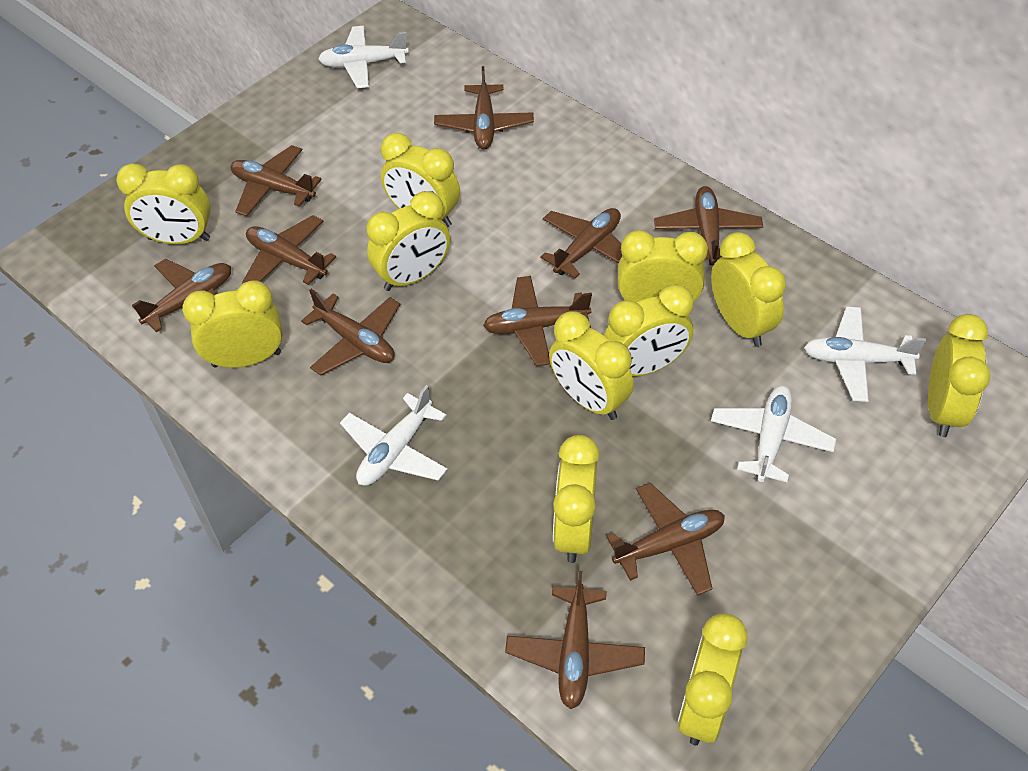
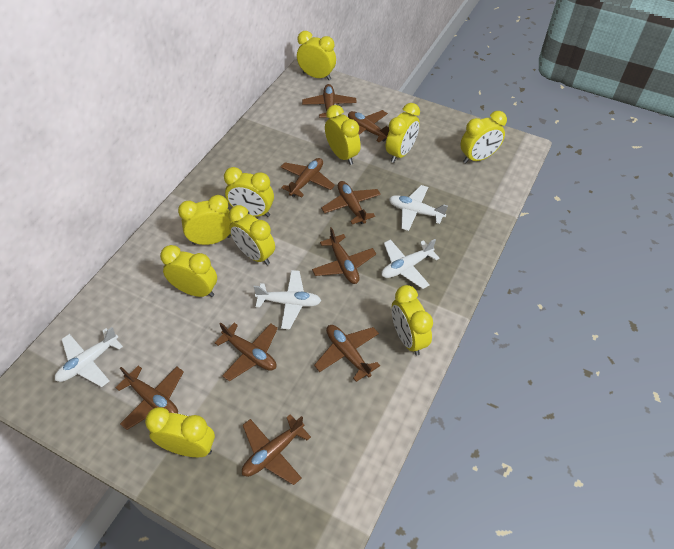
brown plane: [132,259,231,332] [231,145,322,217] [242,215,336,285] [301,289,401,376] [434,66,534,149] [483,276,592,366] [505,571,645,709] [541,208,622,279] [607,483,725,596] [654,186,763,265] = 10 -> [116,366,184,430] [215,323,278,381] [242,414,311,485] [281,158,335,198] [302,84,357,118] [312,227,376,284] [314,325,380,382] [321,181,381,224] [348,110,389,142] = 9
yellow clock: [116,163,211,244] [182,280,283,368] [367,191,450,291] [381,133,460,227] [549,312,634,420] [553,435,600,563] [604,284,693,377] [618,230,708,302] [678,613,747,745] [711,232,786,347] [928,314,990,437] = 11 -> [145,407,215,457] [160,245,217,297] [178,195,231,245] [224,167,274,217] [229,205,275,265] [297,31,336,80] [325,105,361,165] [386,103,420,163] [392,285,433,355] [460,111,507,163] = 10

